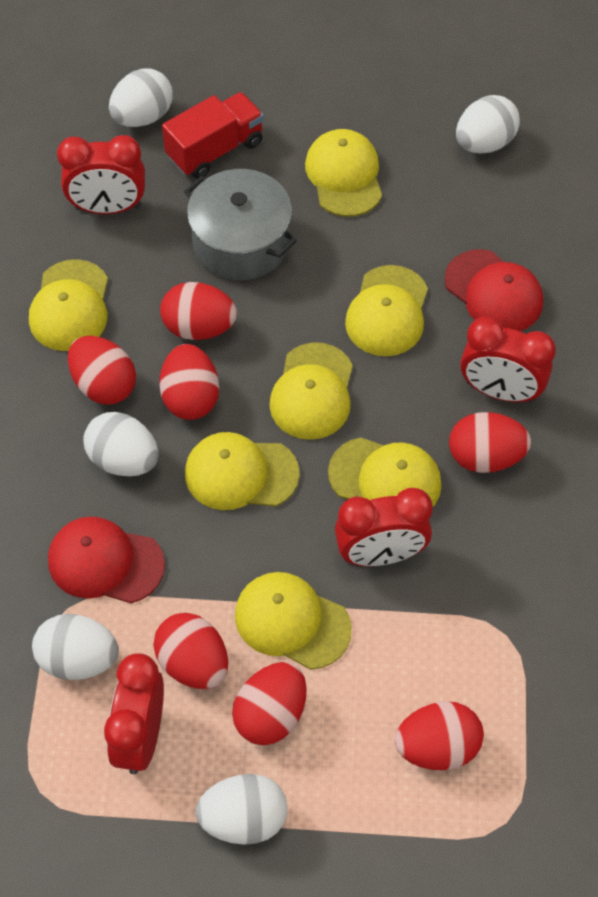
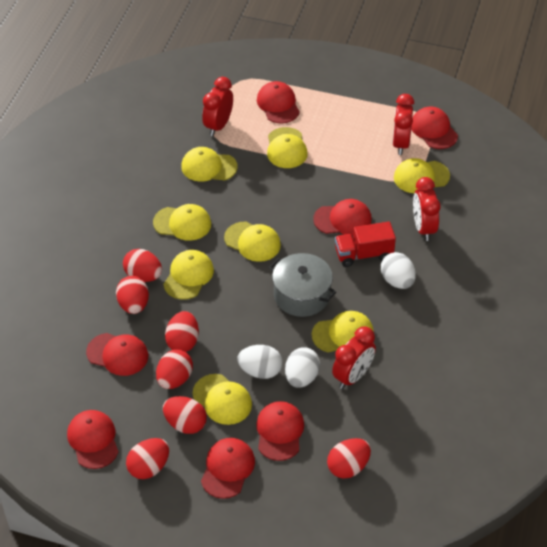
red cap: [48,517,165,603] [444,249,543,331] = 2 -> [67,410,118,469] [86,333,148,376] [201,438,255,499] [256,401,304,461] [257,81,300,124] [313,199,372,235] [411,107,458,149] = 7
white egg: [32,614,119,680] [83,412,159,476] [109,68,173,127] [195,774,287,845] [456,95,520,153] = 5 -> [237,345,282,379] [285,347,320,388] [381,252,416,289] = 3
yellow cap: [29,259,108,351] [185,432,300,510] [235,572,352,670] [269,342,353,440] [305,129,382,217] [328,438,442,507] [345,265,428,356] = 7 -> [153,204,211,241] [163,250,214,300] [181,147,238,181] [193,374,252,425] [224,222,281,262] [267,127,308,168] [312,311,374,352] [394,158,450,193] = 8

